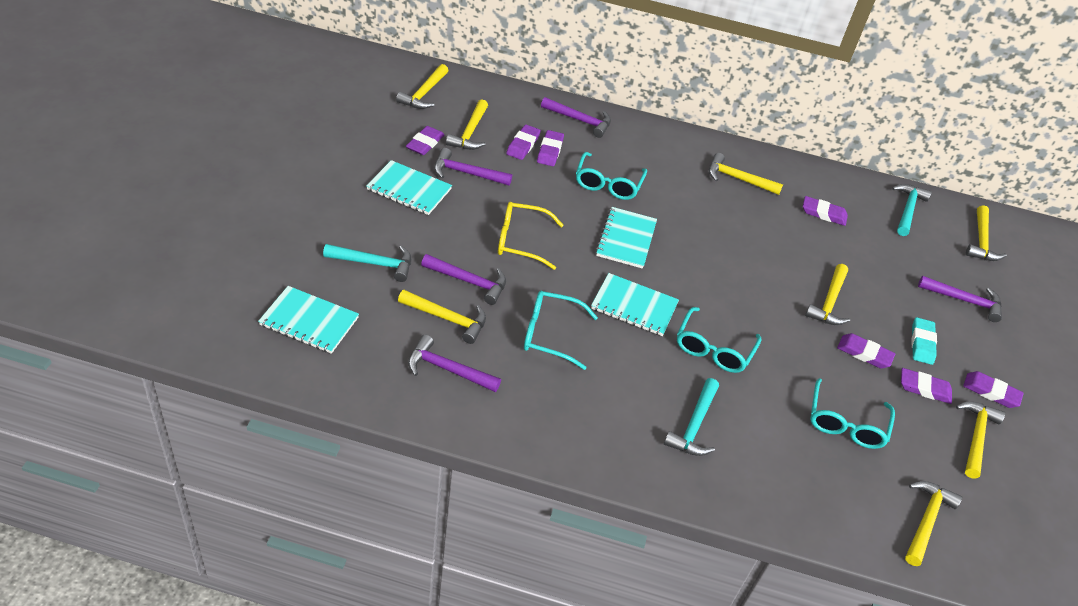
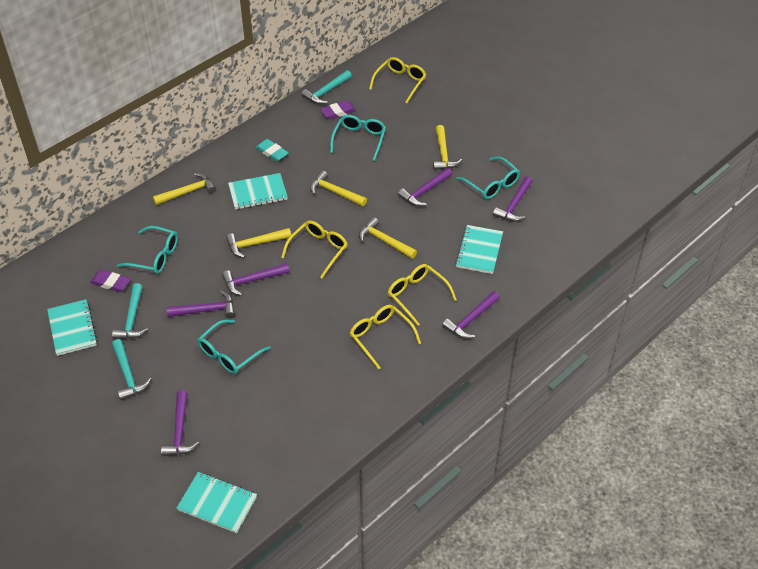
purple eraser: [406,126,444,155] [506,124,541,160] [537,130,564,166] [803,196,848,226] [837,333,895,368] [901,368,952,404] [963,371,1024,408] = 7 -> [90,270,131,292] [320,100,356,119] = 2
purple hammer: [408,335,501,392] [421,254,506,305] [434,148,512,186] [541,97,611,138] [918,276,1002,322] = 5 -> [161,391,199,456] [166,291,235,318] [222,263,289,296] [398,168,452,206] [442,291,500,339] [493,176,533,222] = 6
yellow glasses: [498,202,564,270] = 1 -> [281,220,347,278] [350,305,421,370] [369,57,426,103] [388,264,457,326] = 4
yellow hammer: [396,64,449,109] [398,290,486,344] [446,99,488,150] [709,153,783,195] [805,264,850,325] [905,481,962,566] [956,401,1005,478] [966,205,1007,261] = 8 -> [153,173,216,205] [226,228,291,258] [310,170,367,206] [359,217,417,259] [433,125,462,170] = 5

